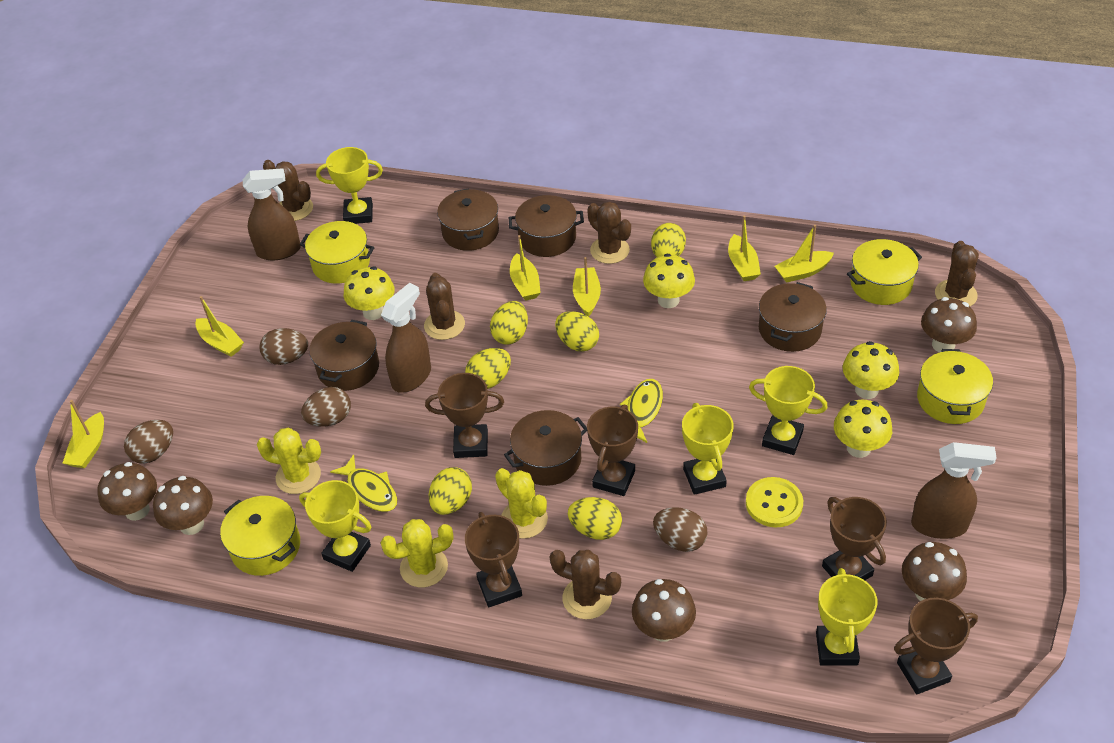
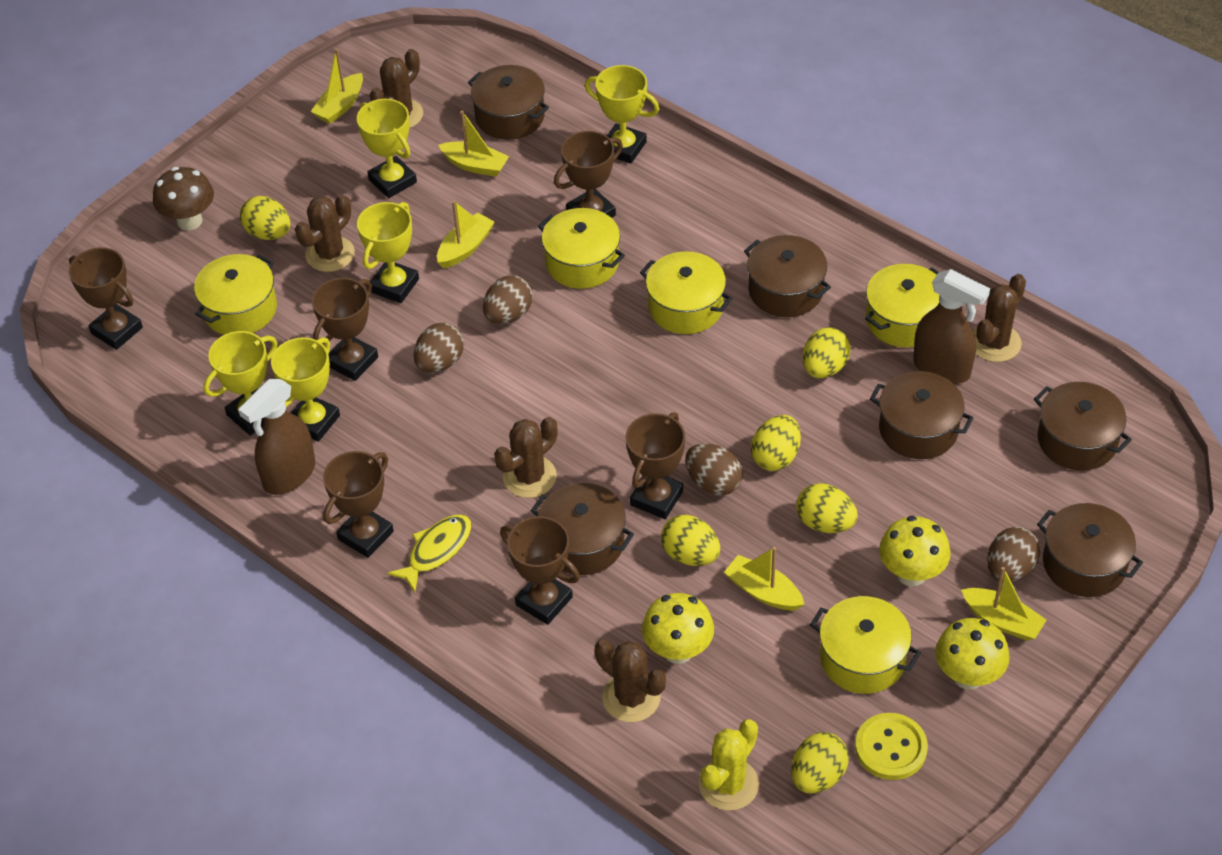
brown mushroom: [98,462,157,521] [153,476,213,535] [632,579,696,642] [902,542,967,601] [921,297,977,352] = 5 -> [153,167,214,230] = 1
brown pot: [309,320,379,391] [437,188,499,251] [504,410,587,486] [509,195,584,257] [759,282,827,352] = 5 -> [468,65,549,140] [531,483,634,575] [744,235,831,317] [870,371,973,459] [1034,382,1132,471] [1037,503,1143,597] = 6
brown spray bottle: [243,168,301,260] [381,283,431,393] [911,442,997,539] = 3 -> [238,379,315,495] [913,269,990,384] = 2
brown trophy: [425,373,504,458] [465,512,522,607] [587,405,638,496] [822,497,887,580] [894,598,978,694] = 5 -> [69,247,143,350] [312,278,378,381] [323,451,394,558] [500,516,580,625] [554,131,623,218] [625,412,685,519] = 6
yellow boat: [63,400,104,468] [196,296,244,357] [510,235,541,301] [573,257,601,317] [728,216,761,281] [775,225,834,283] = 6 -> [311,49,363,124] [437,201,495,268] [438,111,509,177] [724,547,805,610] [961,567,1047,641] = 5
yellow cactus: [257,428,321,494] [381,519,454,588] [495,468,548,539] = 3 -> [699,719,759,811] = 1
yellow fish: [330,454,398,512] [620,379,663,443] = 2 -> [387,514,471,592] = 1
yellow mushroom: [344,266,395,320] [643,254,695,308] [834,400,892,458] [843,341,899,399] = 4 -> [642,593,714,664] [879,516,951,587] [935,618,1010,690] = 3
yellow pot: [220,496,300,576] [299,221,374,284] [847,239,922,305] [917,349,993,424] = 4 -> [194,254,277,335] [538,208,625,289] [640,251,733,334] [810,596,921,694] [865,264,940,347] = 5

